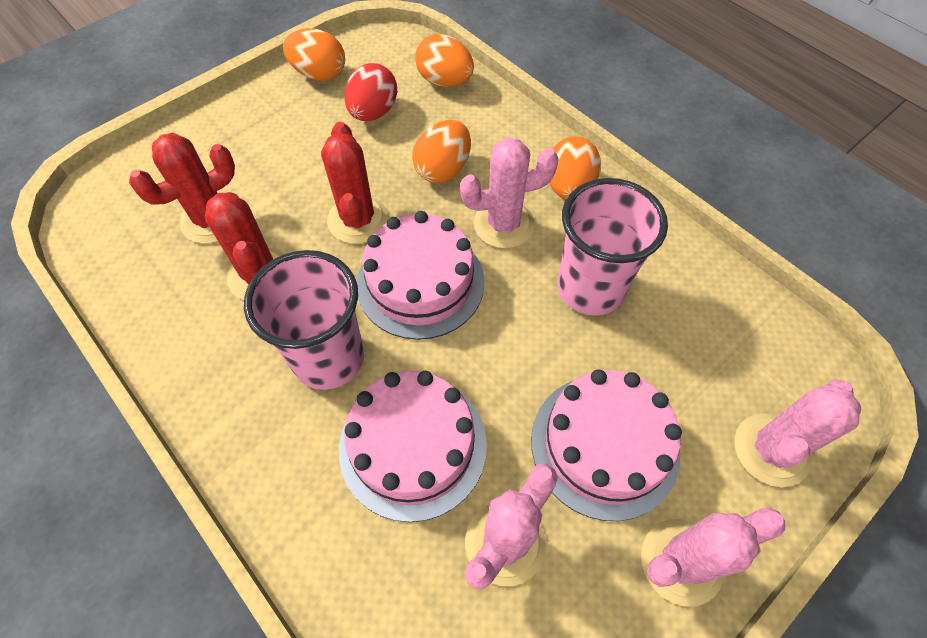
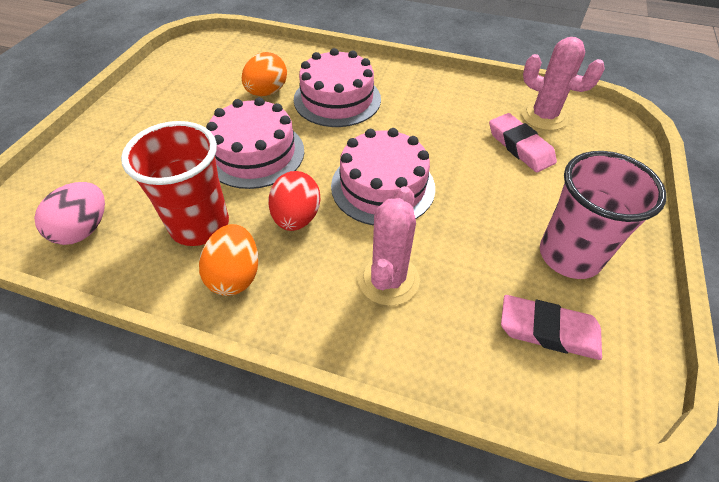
orange egg: [283,28,345,81] [412,120,471,183] [415,34,474,87] [549,136,601,199] = 4 -> [199,224,259,296] [242,52,287,96] = 2
pink cactus: [460,138,559,249] [465,464,558,589] [641,507,785,607] [734,379,861,487] = 4 -> [358,186,420,306] [521,37,605,131] = 2
pink cup: [244,250,364,390] [557,178,668,316] = 2 -> [540,151,667,279] = 1
pink egg: none = 0 -> [34,182,105,245] = 1
pink eraser: none = 0 -> [489,113,557,172] [501,295,602,360] = 2
red cactus: [129,133,235,244] [205,192,284,300] [321,122,388,244] = 3 -> none = 0
red cup: none = 0 -> [121,121,229,246] = 1

